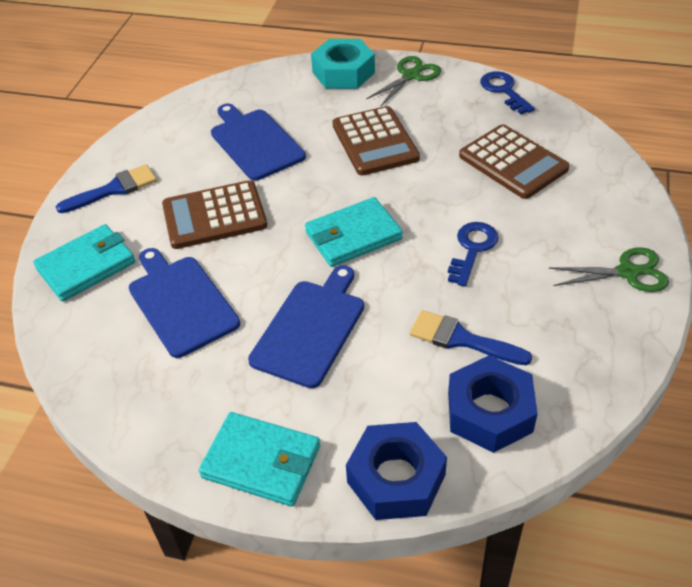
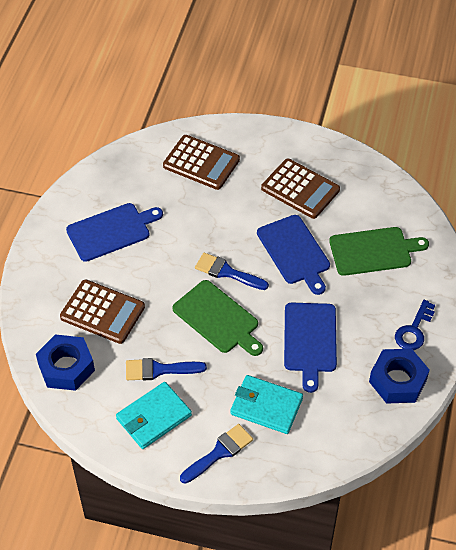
blue brush: [56,164,157,213] [410,310,532,365] = 2 -> [126,358,207,380] [180,424,253,484] [195,253,269,290] = 3
blue key: [448,222,498,287] [480,71,535,114] = 2 -> [395,300,435,350] = 1
green cutting board: none = 0 -> [172,280,263,356] [329,227,429,276] = 2
green scissors: [366,56,441,107] [549,247,669,292] = 2 -> none = 0
turquoise nut: [311,39,375,89] = 1 -> none = 0
turquoise wallet: [33,224,135,301] [199,412,320,506] [305,197,403,267] = 3 -> [116,382,192,449] [230,375,303,434] = 2

